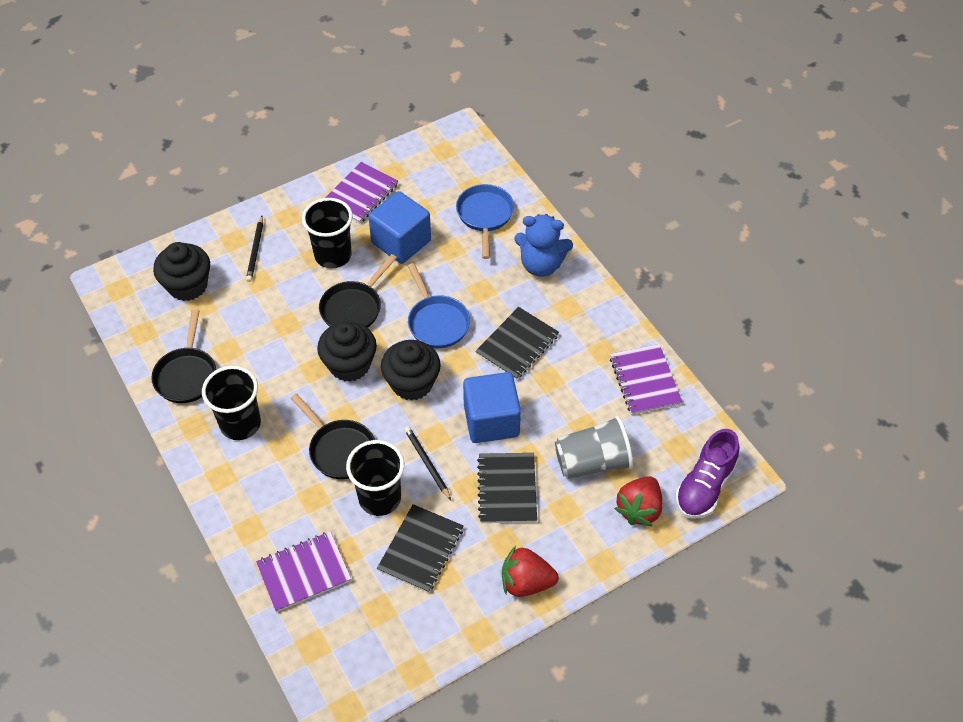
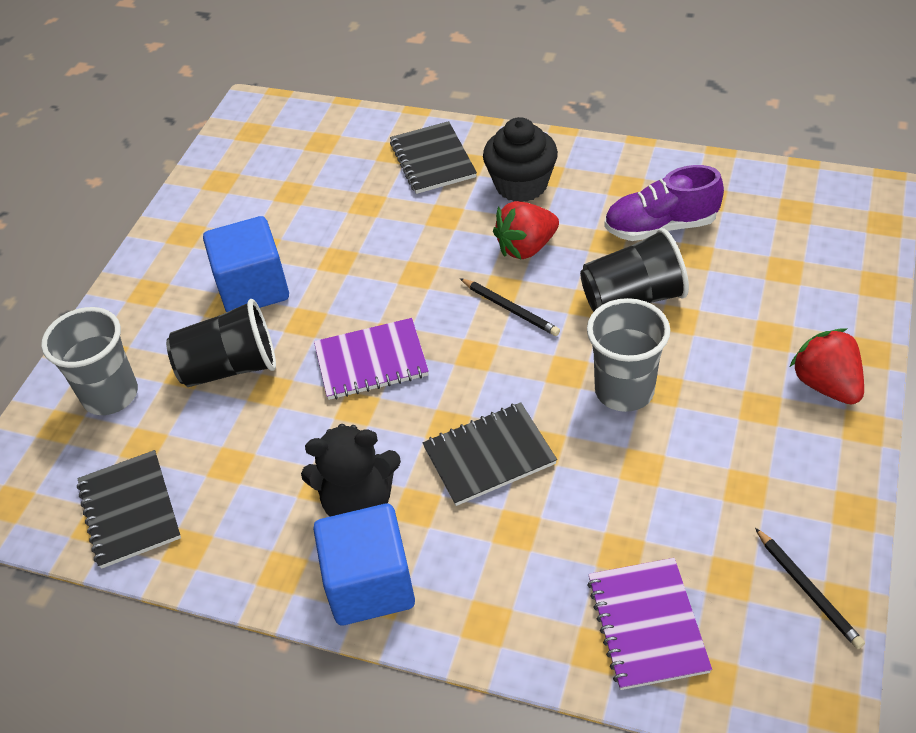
black cup: [202,366,261,440] [302,198,353,268] [346,440,404,516] = 3 -> [166,299,276,387] [580,228,689,312] = 2
black cupcake: [153,242,210,301] [317,321,377,382] [381,340,441,401] = 3 -> [483,117,558,202] = 1
black pan: [151,309,216,403] [291,394,375,479] [319,254,397,328] = 3 -> none = 0
black teddy bear: none = 0 -> [301,424,401,517] = 1
blue pan: [408,263,470,348] [456,184,514,259] = 2 -> none = 0
blue teddy bear: [514,214,573,277] = 1 -> none = 0
grey cup: [555,415,633,479] = 1 -> [41,307,138,415] [587,298,670,412] = 2
purple notebook: [256,531,351,612] [325,162,398,224] [610,344,682,415] = 3 -> [314,318,429,400] [587,558,712,690] = 2

